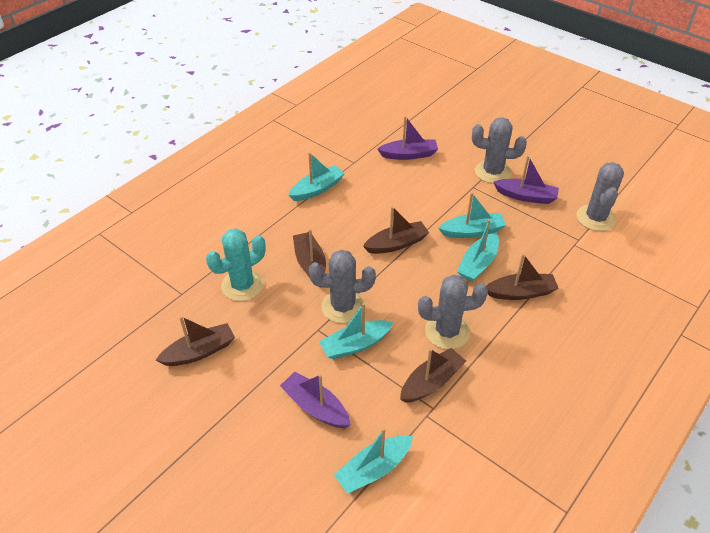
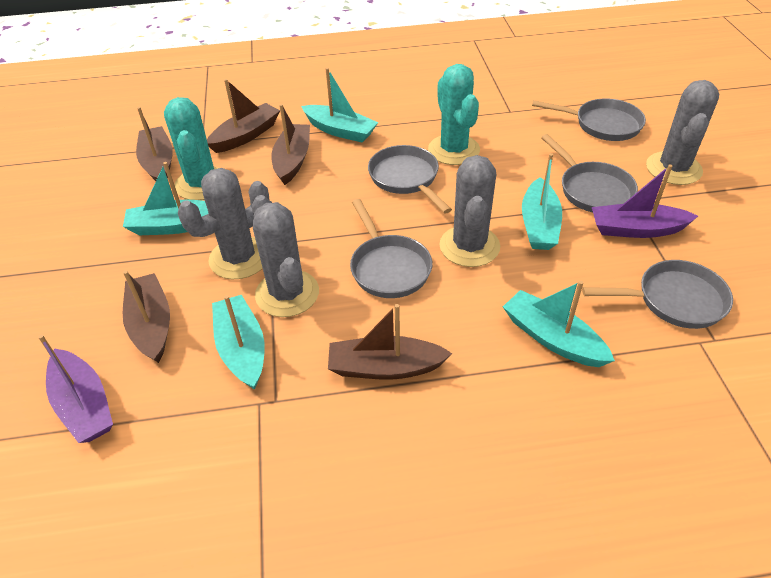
grey pan: none = 0 -> [350,199,432,298] [368,145,452,214] [532,98,646,141] [541,134,638,212] [582,260,733,329] = 5
purple boat: [280,372,351,428] [377,116,438,160] [493,155,559,204] = 3 -> [38,334,113,443] [592,164,698,238] = 2
turquoise cactus: [206,229,266,301] = 1 -> [164,97,218,200] [428,64,480,165] = 2

